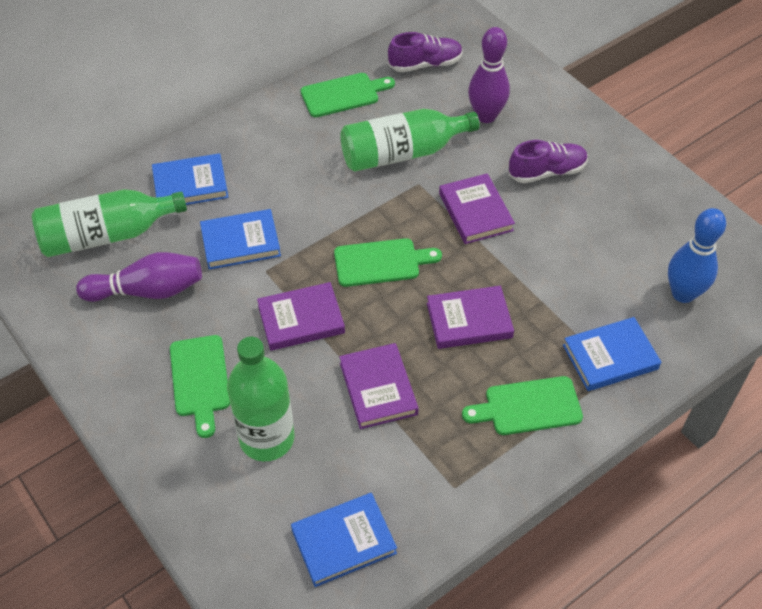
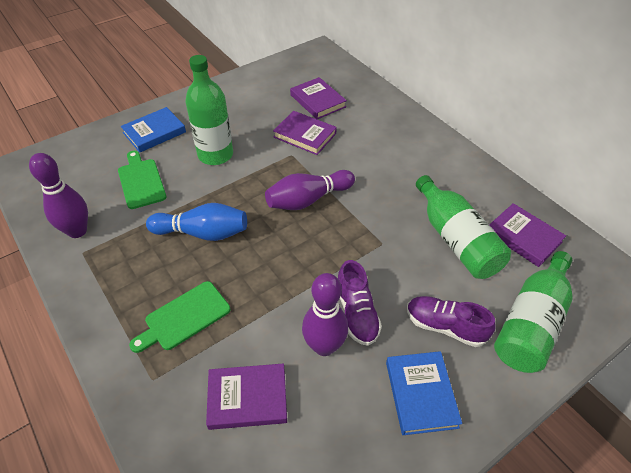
blue book: [152,153,228,205] [200,209,281,270] [291,493,397,587] [563,317,661,391] = 4 -> [121,107,186,153] [386,351,462,435] = 2
green cutting board: [170,335,230,438] [301,73,395,117] [334,238,442,287] [462,376,583,435] = 4 -> [118,151,166,209] [129,281,230,353] = 2
purple bowling pin: [76,252,202,302] [468,27,510,123] = 2 -> [29,153,88,238] [265,170,355,210] [302,273,348,356] = 3

